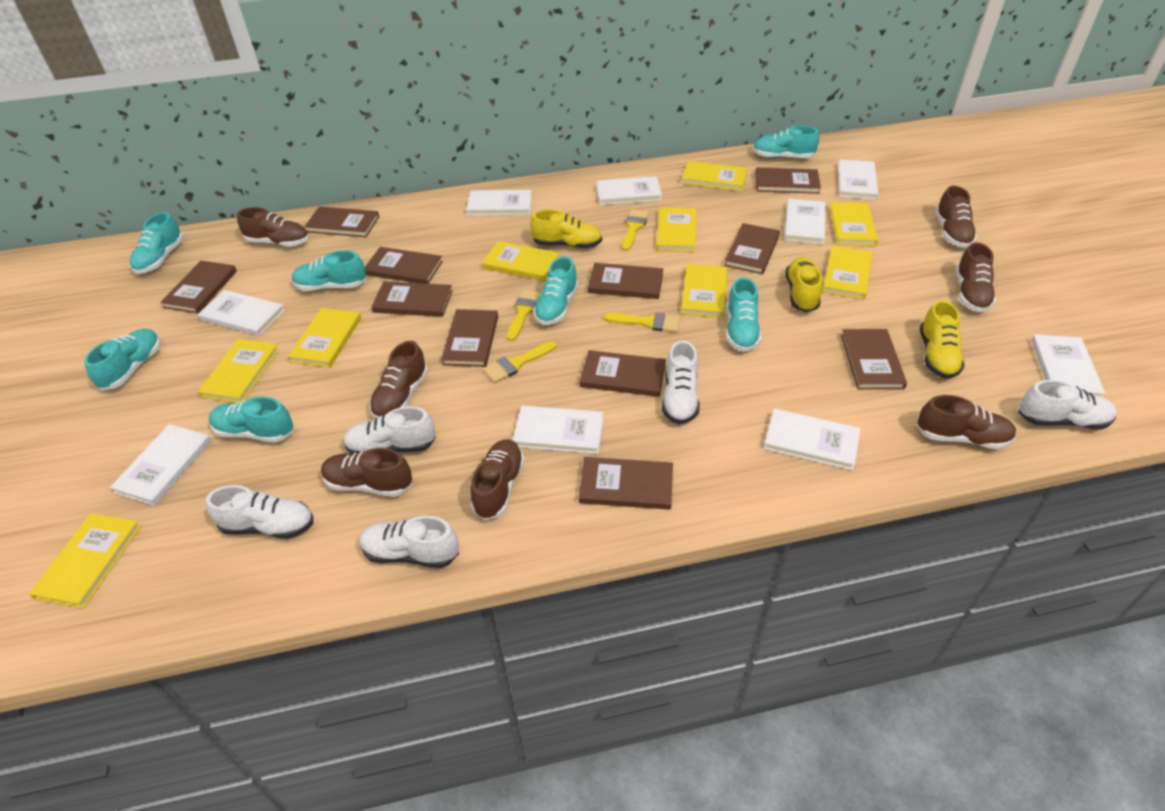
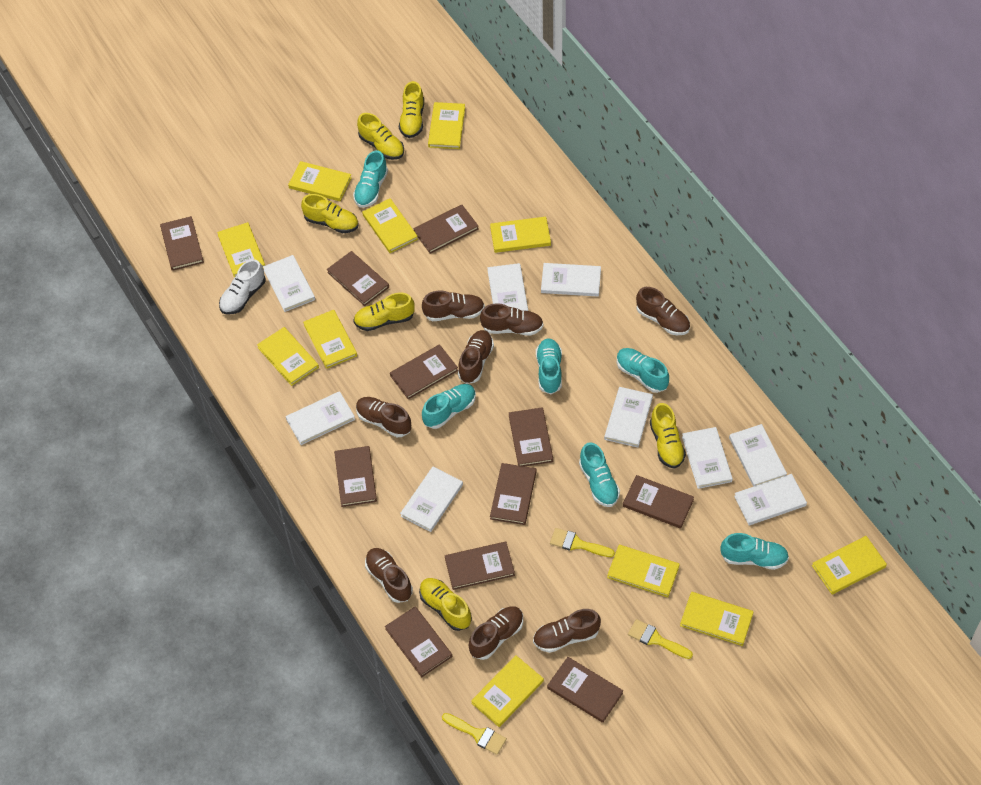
brown shoe: [237,207,309,247] [321,448,412,497] [369,341,428,419] [470,439,525,520] [917,395,1017,449] [935,186,977,248] [956,242,996,312] = 7 -> [356,397,411,437] [365,548,413,603] [422,290,485,321] [458,330,494,384] [469,606,523,660] [480,303,543,336] [533,609,601,653] [636,287,690,335] = 8
turquoise shoe: [84,329,161,390] [130,212,183,274] [209,397,293,443] [292,251,366,291] [533,256,578,325] [726,277,761,352] [753,126,819,158] = 7 -> [353,150,388,208] [422,384,476,429] [536,338,562,394] [579,442,620,507] [617,348,669,393] [721,533,789,570] = 6
white shoe: [206,485,313,539] [343,406,436,454] [359,516,459,568] [662,340,700,424] [1018,380,1117,430] = 5 -> [219,259,266,315] = 1
yellow book: [29,513,141,608] [198,339,279,403] [288,308,361,368] [482,241,560,281] [656,207,696,252] [681,161,747,191] [681,264,728,318] [822,245,873,300] [829,202,878,246] = 9 -> [217,222,265,278] [257,327,319,386] [288,161,352,201] [303,310,357,369] [362,198,418,253] [428,102,465,149] [471,655,544,727] [490,217,551,253] [607,545,679,597] [680,592,754,646] [812,536,887,594] = 11
yellow brush: [483,341,557,383] [506,289,542,341] [604,313,681,332] [622,209,649,251] = 4 -> [442,713,507,755] [550,528,615,557] [628,619,693,659] = 3
yellow shoe: [530,209,602,248] [785,257,822,312] [920,300,965,379] = 3 -> [301,194,359,233] [353,293,414,331] [357,113,404,160] [399,81,424,138] [419,578,472,631] [650,403,686,469] = 6

